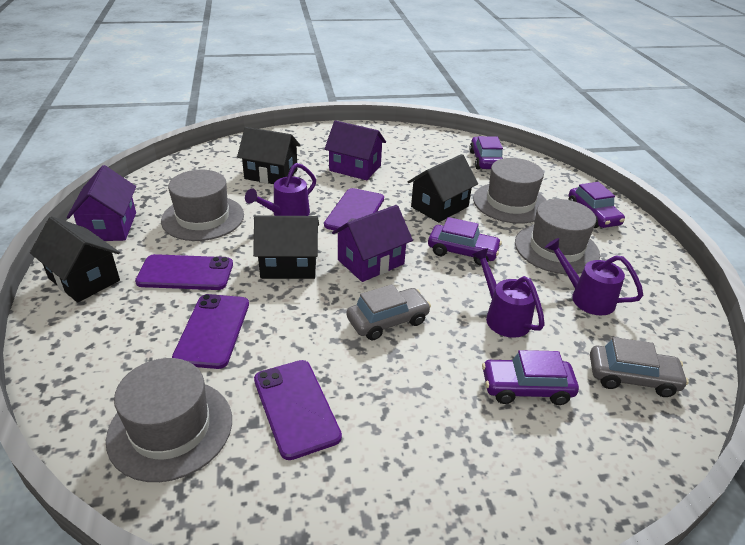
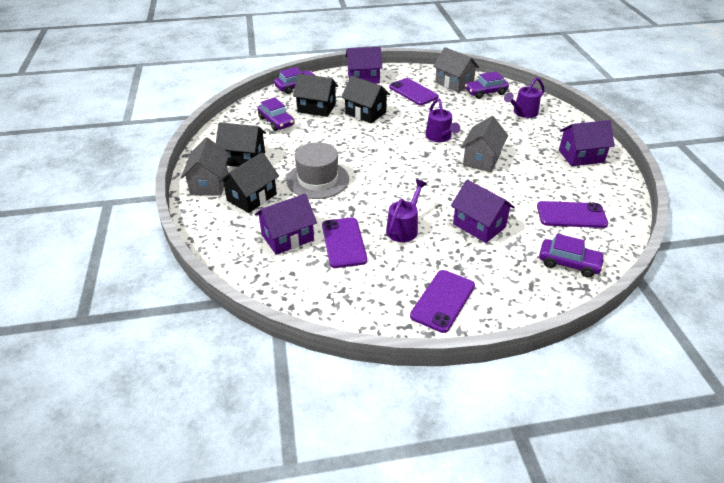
grey car: [347,284,431,340] [590,337,689,397] = 2 -> none = 0
grey hat: [106,358,232,482] [161,170,244,241] [473,158,547,224] [515,199,600,274] = 4 -> [287,142,349,199] = 1
grey house: none = 0 -> [181,138,229,195] [433,47,479,93] [461,116,508,172] = 3
purple house: [67,165,136,241] [325,120,386,180] [332,205,413,282] = 3 -> [255,194,317,255] [346,47,382,84] [451,180,515,243] [559,120,615,166] = 4

